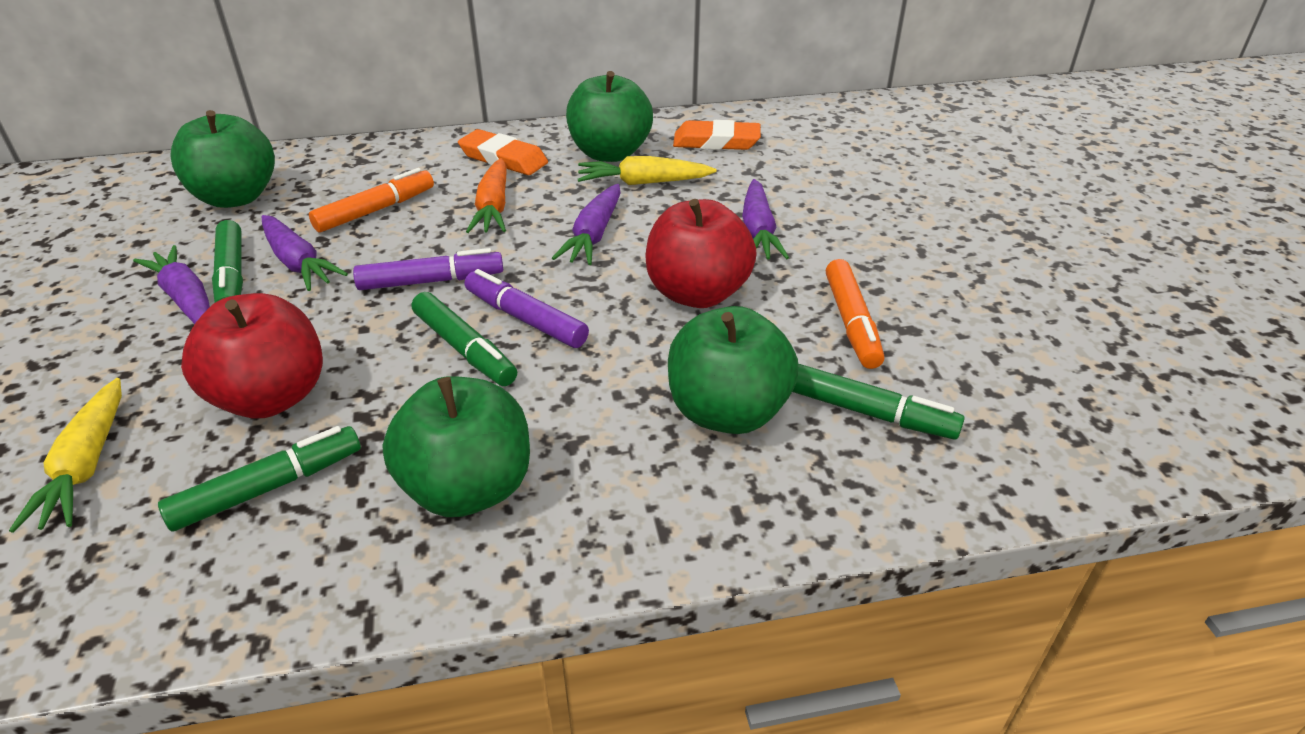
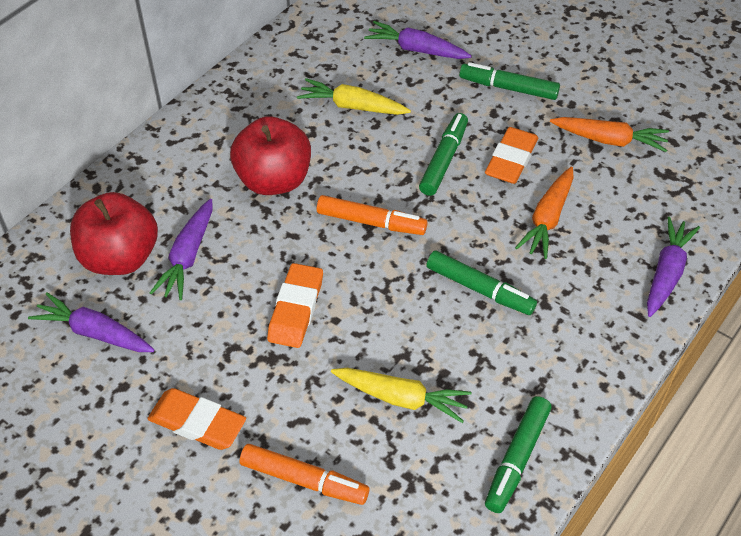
green apple: [170,110,275,208] [382,376,530,517] [566,71,653,162] [668,306,798,434] = 4 -> none = 0
orange carrot: [466,158,507,233] = 1 -> [515,167,574,259] [550,117,669,152] = 2
orange eraser: [458,129,548,175] [673,120,761,150] = 2 -> [147,388,246,450] [267,263,323,348] [485,127,538,184] = 3
purple marker: [353,248,503,290] [465,269,589,348] = 2 -> none = 0

